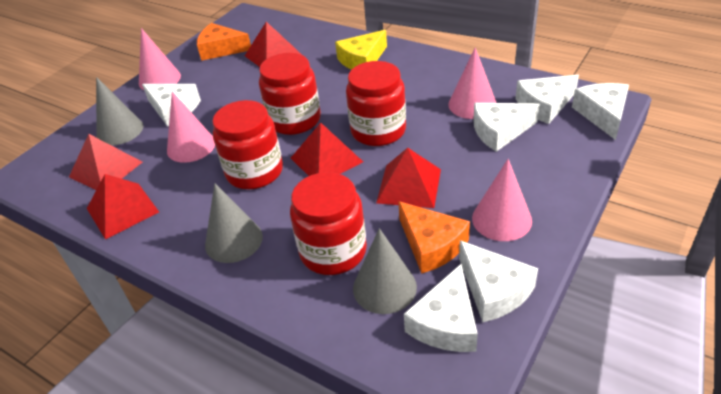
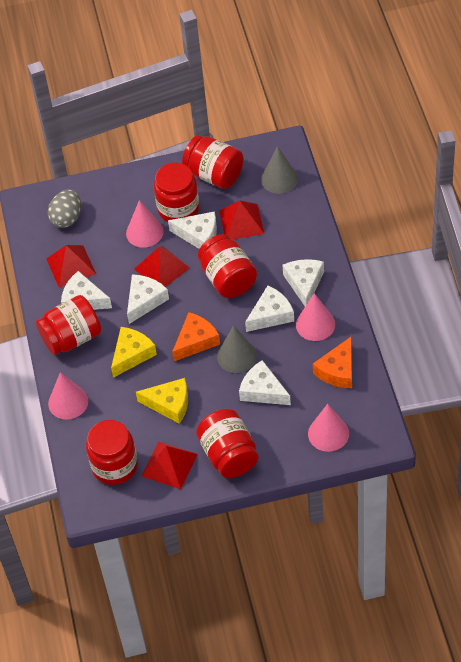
grey cone: [96,77,143,146] [205,183,263,263] [353,228,417,314] = 3 -> [217,325,257,373] [261,146,298,194] = 2
grey egg: none = 0 -> [48,189,81,228] = 1
red jar: [212,100,283,189] [259,53,321,135] [290,172,367,275] [346,61,406,146] = 4 -> [36,295,101,355] [86,420,138,485] [154,163,199,222] [182,135,244,189] [196,409,258,478] [198,234,257,298] = 6
red pyramid: [69,134,142,190] [87,174,159,240] [245,22,302,67] [291,123,363,176] [376,148,441,208] = 5 -> [46,245,96,287] [134,246,190,287] [142,442,198,489] [219,200,264,240] = 4
yellow cheese: [335,30,387,70] = 1 -> [111,327,157,378] [136,378,188,424] = 2

